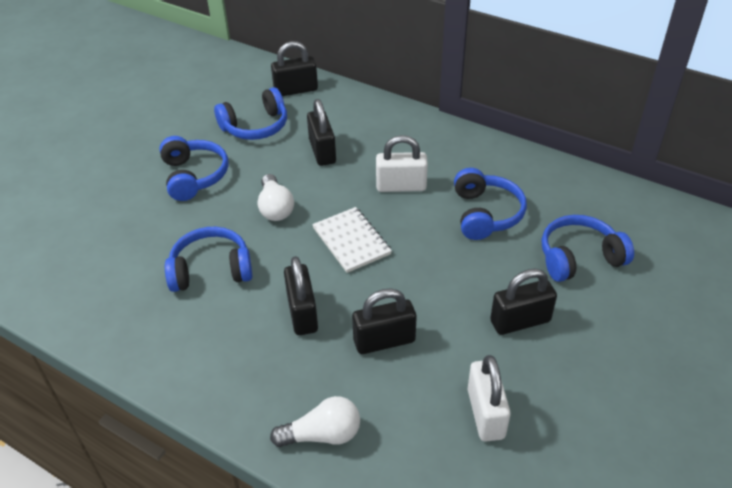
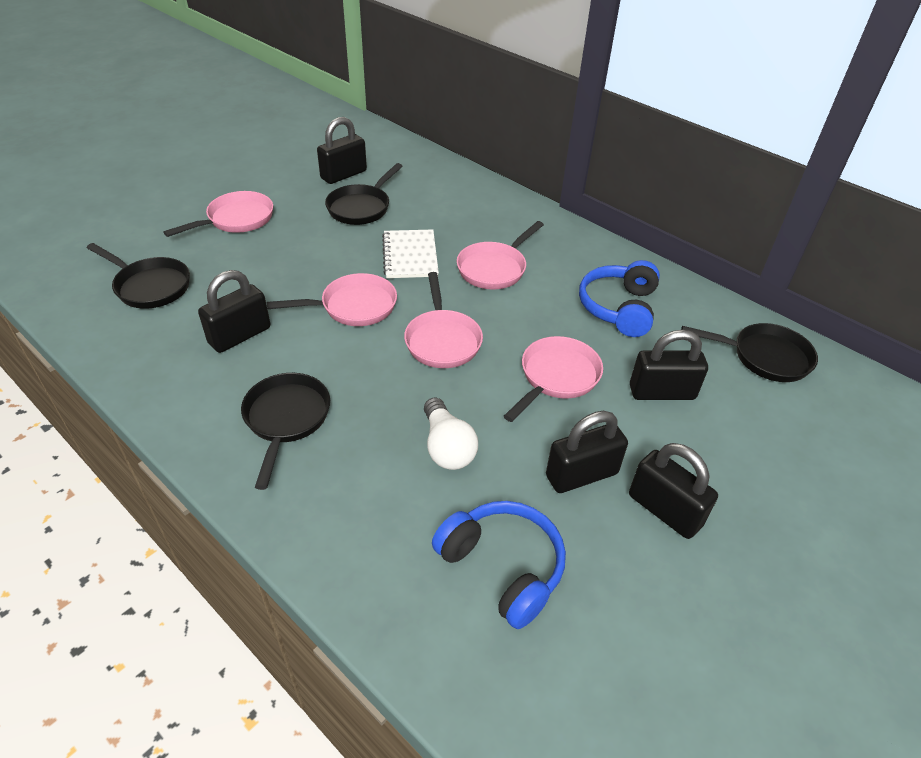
black pan: none = 0 -> [87,243,190,309] [241,373,330,490] [325,163,403,225] [681,323,818,382] = 4
blue headphones: [159,136,228,201] [165,227,252,292] [214,87,287,140] [454,168,527,240] [542,215,634,282] = 5 -> [432,501,566,629] [579,260,660,337] = 2
pink pan: none = 0 -> [163,191,273,237] [267,273,397,326] [404,272,483,368] [457,221,544,289] [504,336,603,422] = 5
white light bulb: [258,174,294,221] [270,396,360,447] = 2 -> [424,398,478,470] = 1
white padlock: [376,135,428,192] [468,355,511,442] = 2 -> none = 0

